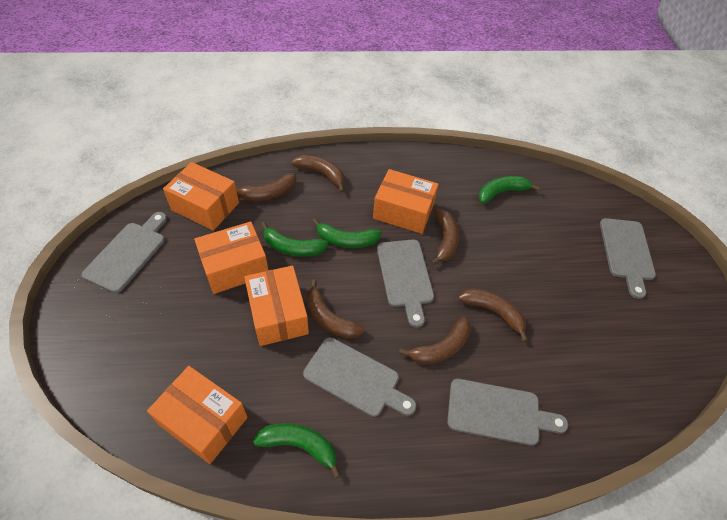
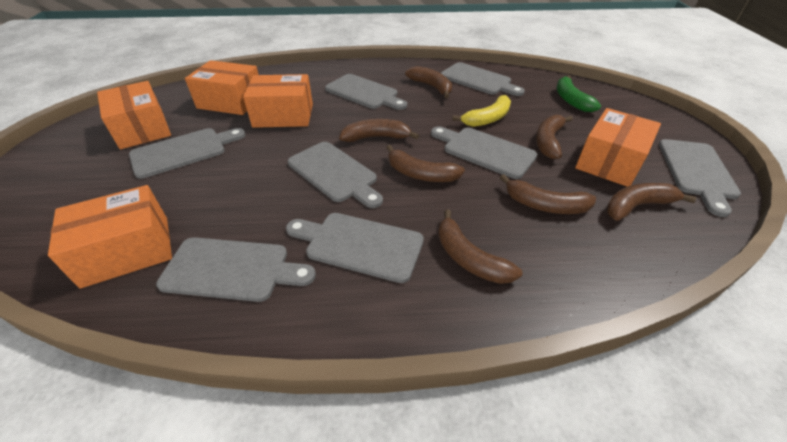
brown banana: [236,173,297,201] [291,155,345,193] [306,279,365,339] [399,317,471,365] [431,209,459,265] [458,288,528,342] = 6 -> [339,119,419,142] [386,145,465,182] [405,66,452,98] [438,209,523,284] [500,174,596,214] [536,115,573,159] [606,183,696,221] = 7
green banana: [253,423,341,478] [261,222,328,257] [312,218,382,248] [478,176,540,204] = 4 -> [557,75,601,112] = 1
grey cutting board: [82,212,167,293] [303,337,416,417] [377,239,434,327] [447,379,568,446] [600,218,656,299] = 5 -> [129,128,245,179] [156,237,316,302] [286,213,424,283] [288,142,383,208] [325,74,407,110] [431,126,537,179] [441,62,525,96] [659,139,741,217] = 8
yellow banana: none = 0 -> [452,95,511,127] = 1

